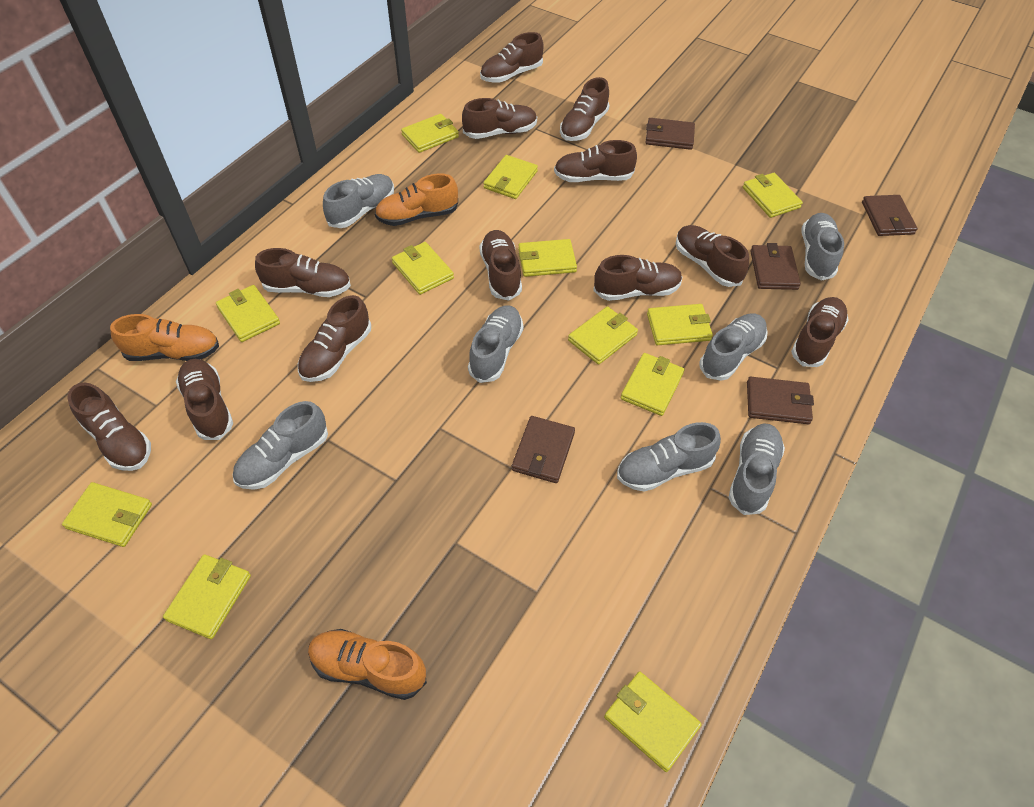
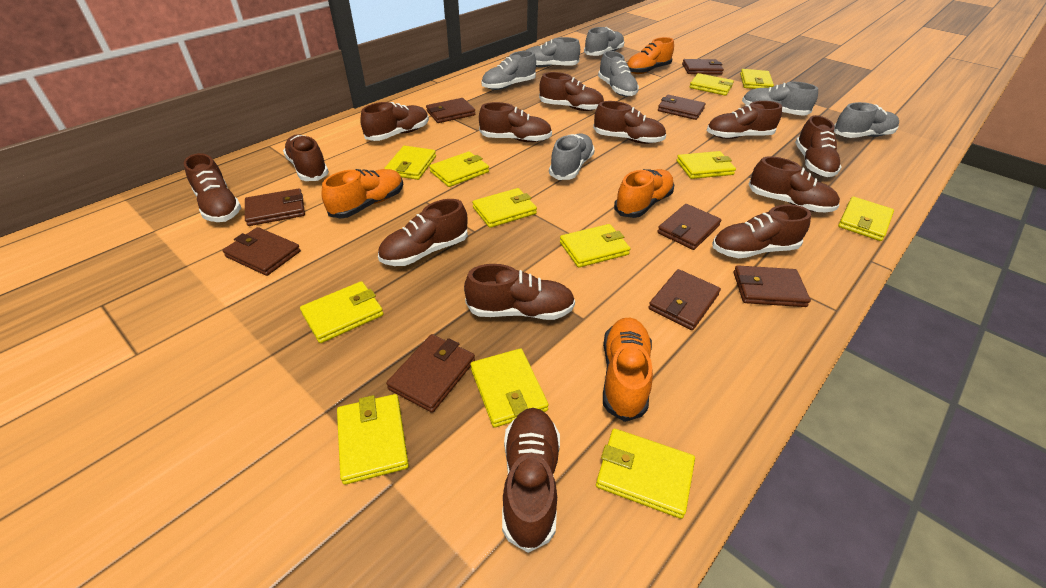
brown shoe: [67,383,151,471] [176,359,233,440] [255,248,351,297] [298,295,371,382] [462,98,537,139] [479,230,522,301] [480,32,543,83] [554,140,637,182] [560,77,609,141] [593,255,683,301] [676,225,749,287] [791,297,848,367] = 12 -> [184,153,241,222] [283,134,329,181] [360,102,429,141] [378,199,468,266] [464,264,575,320] [479,102,552,142] [502,408,560,553] [539,72,604,111] [593,101,666,144] [707,101,782,139] [713,205,811,258] [748,156,840,212] [795,115,842,177] = 13
brown wallet: [512,416,575,483] [645,118,695,150] [747,377,814,424] [750,243,801,290] [862,195,918,236] = 5 -> [222,227,301,276] [245,188,305,226] [386,334,475,413] [426,98,475,123] [648,269,721,330] [657,204,721,250] [658,95,705,120] [682,59,724,75] [733,265,811,307] = 9
orange shoe: [110,314,219,361] [308,629,427,700] [375,174,458,226] = 3 -> [321,169,403,218] [603,318,653,422] [614,169,674,218] [627,37,674,74] = 4

